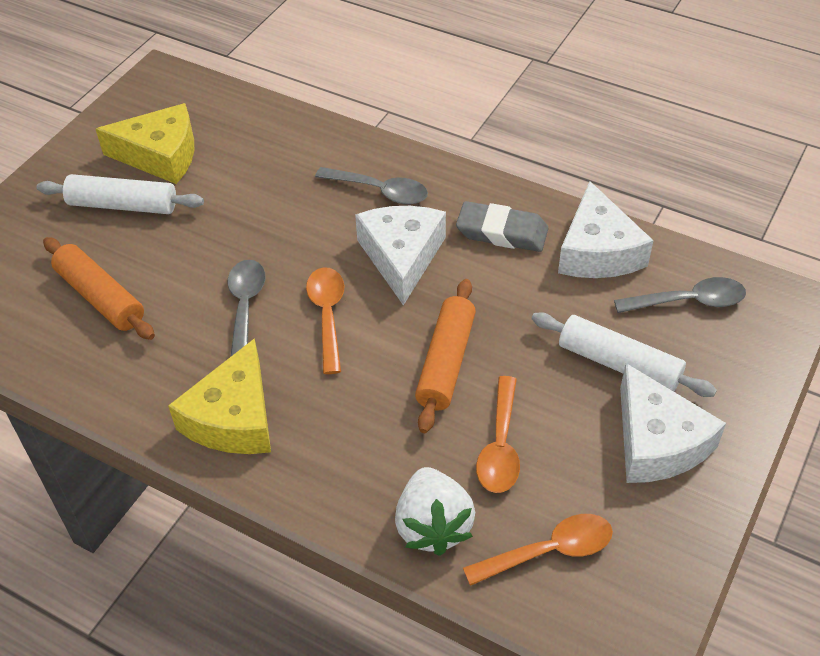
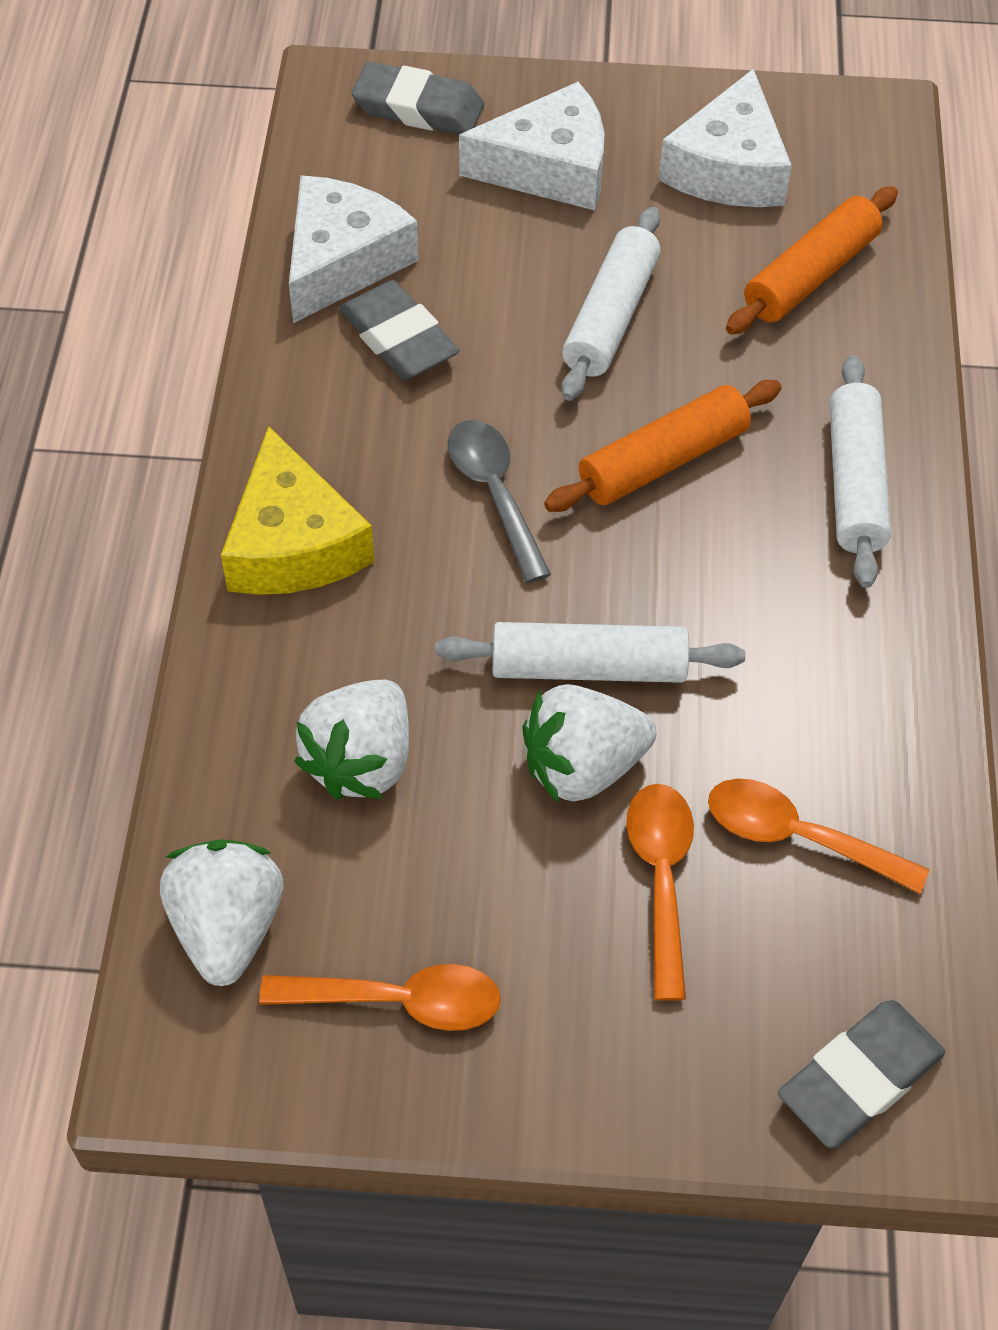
grey eraser: [456,201,548,252] = 1 -> [339,280,459,380] [351,62,484,134] [778,1000,945,1148] = 3
grey spoon: [228,260,266,357] [315,167,428,205] [614,277,746,313] = 3 -> [448,420,551,583] = 1
white rolling pin: [37,174,204,214] [532,312,717,397] = 2 -> [435,622,745,683] [561,207,661,401] [829,355,891,588] = 3
white strawberry: [395,467,475,556] = 1 -> [160,839,283,986] [294,680,409,799] [522,684,657,803] = 3
yellow cheese: [96,103,194,184] [168,338,271,454] = 2 -> [221,426,374,595] = 1

